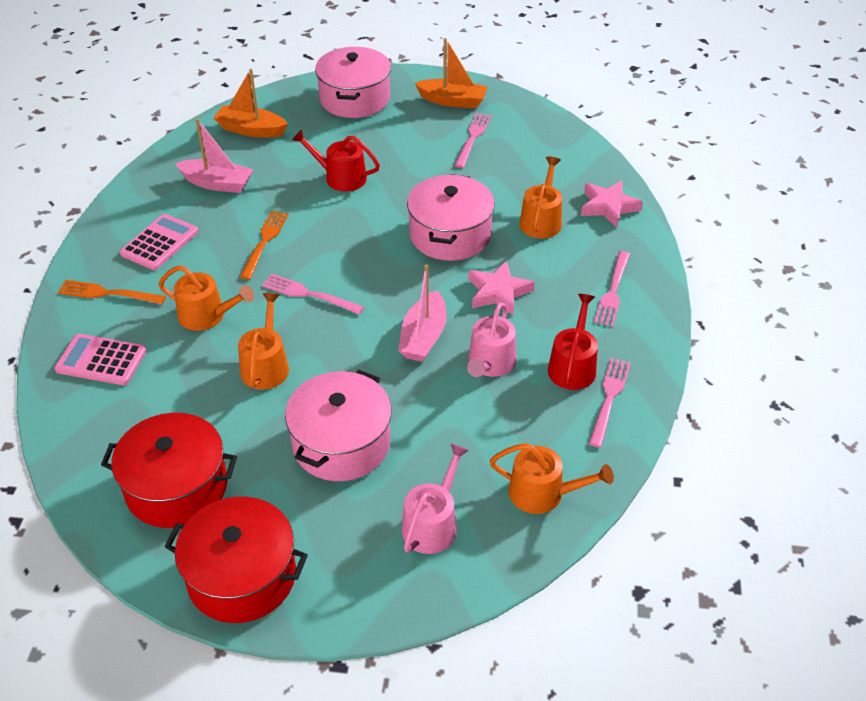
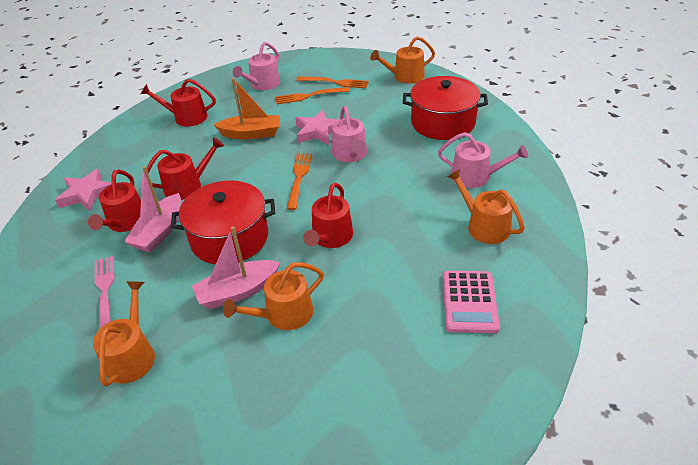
orange boat: [213,69,288,138] [415,38,488,108] = 2 -> [213,78,280,139] = 1
orange fork: [58,280,166,304] [240,211,289,279] = 2 -> [275,87,350,104] [287,153,312,210] [296,77,369,88] = 3
pink calculator: [54,334,147,385] [120,214,198,270] = 2 -> [443,271,500,333] = 1
pink fork: [262,274,364,315] [454,112,492,168] [589,357,631,448] [594,251,630,327] = 4 -> [95,256,115,329] = 1
pink pot: [285,370,392,481] [315,47,391,118] [407,174,495,261] = 3 -> none = 0
pink watering can: [402,443,469,554] [467,302,516,377] = 2 -> [233,42,280,90] [332,106,367,162] [438,132,528,188] = 3
red watering can: [292,129,380,191] [548,294,598,390] = 2 -> [88,170,141,232] [141,79,216,127] [146,137,224,200] [303,183,353,248] = 4

